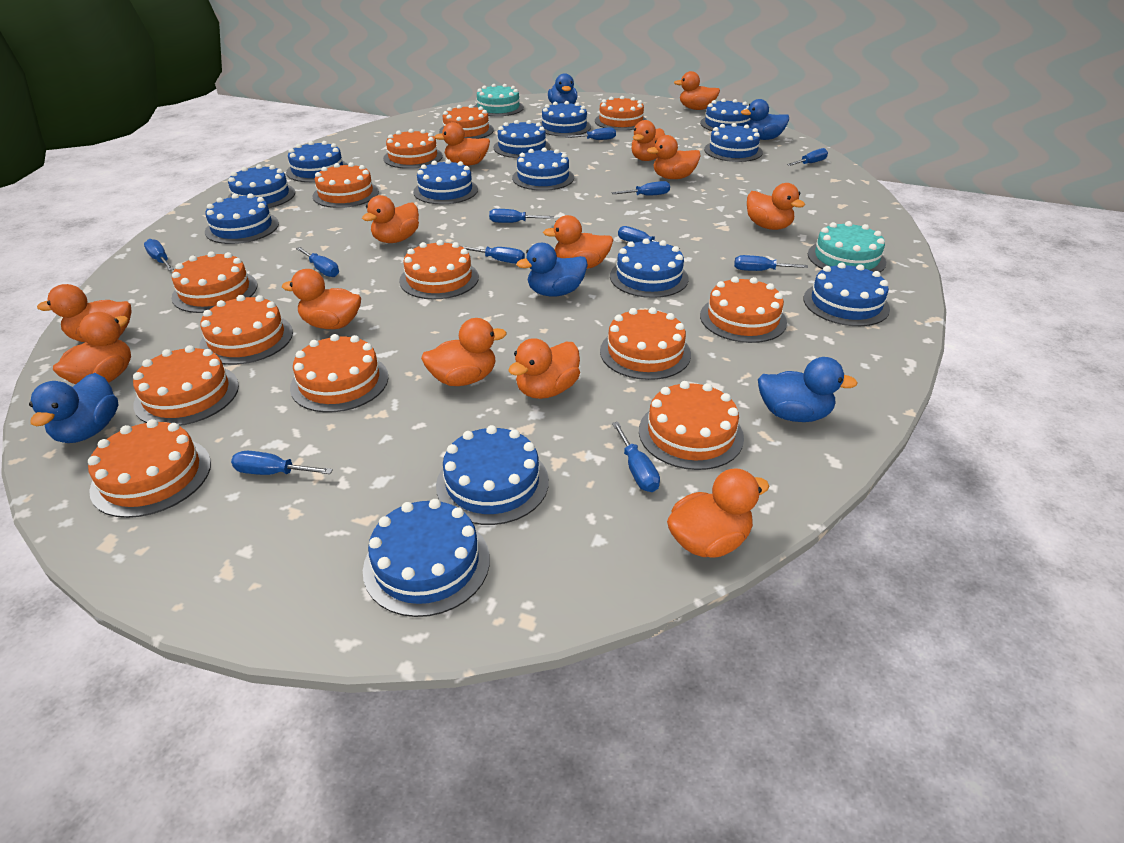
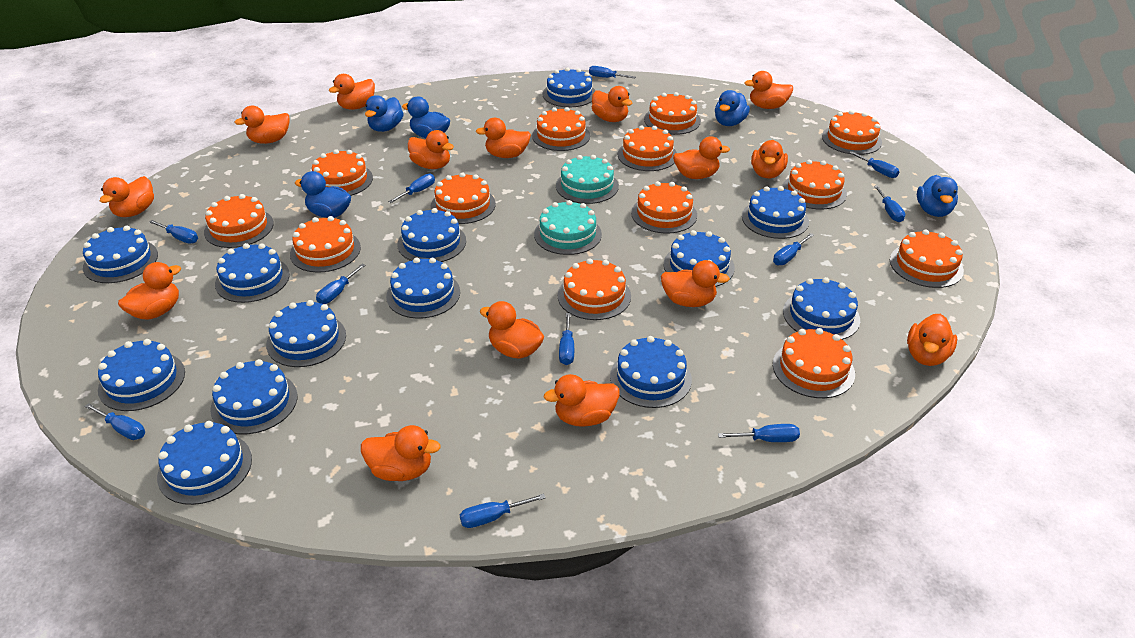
orange duck: [37,284,131,342] [53,312,131,384] [282,269,361,329] [362,195,419,243] [421,318,507,386] [434,122,490,166] [508,338,580,399] [543,215,613,269] [632,120,665,161] [647,135,701,179] [667,469,769,557] [674,71,720,110] [747,183,805,230] = 13 -> [100,176,154,217] [118,262,181,320] [234,106,290,144] [329,74,375,110] [361,425,441,481] [408,130,454,169] [476,118,531,158] [480,301,544,359] [543,374,620,427] [592,86,633,122] [661,260,730,307] [673,136,730,179] [744,71,793,109] [751,140,788,178] [907,314,957,366] = 15

